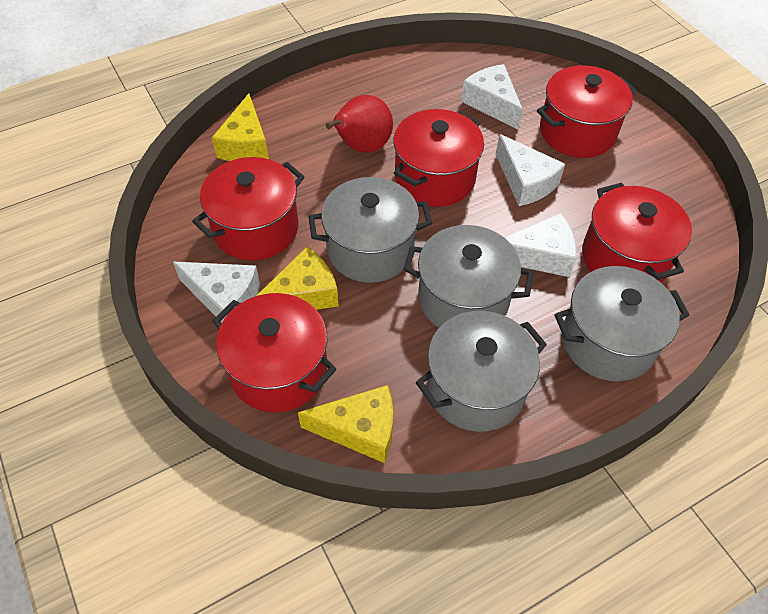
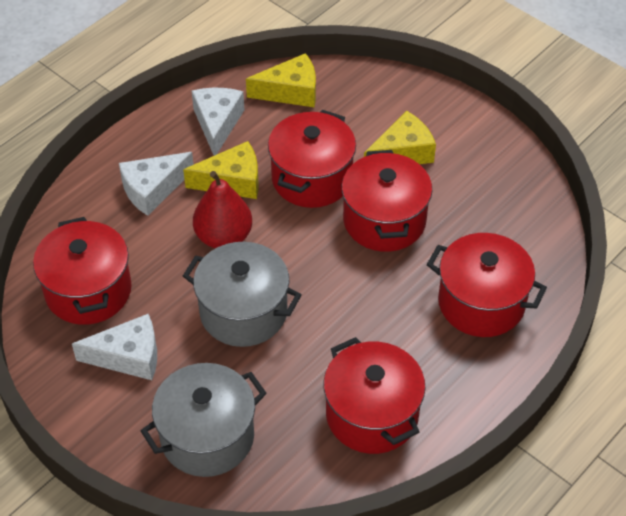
grey pot: [308,177,432,283] [403,225,534,328] [416,311,547,432] [555,266,689,381] = 4 -> [141,363,267,477] [183,242,301,347] = 2
white cheese: [173,262,260,322] [461,64,523,130] [496,134,565,206] [504,213,577,277] = 4 -> [72,314,157,380] [119,152,194,216] [192,88,245,156] = 3

